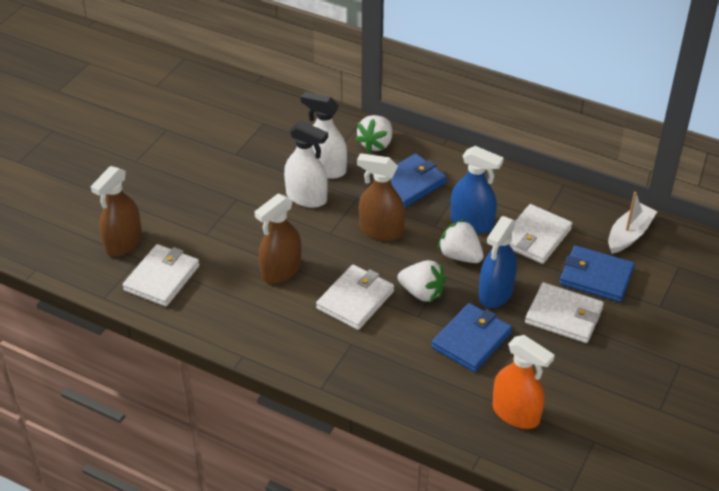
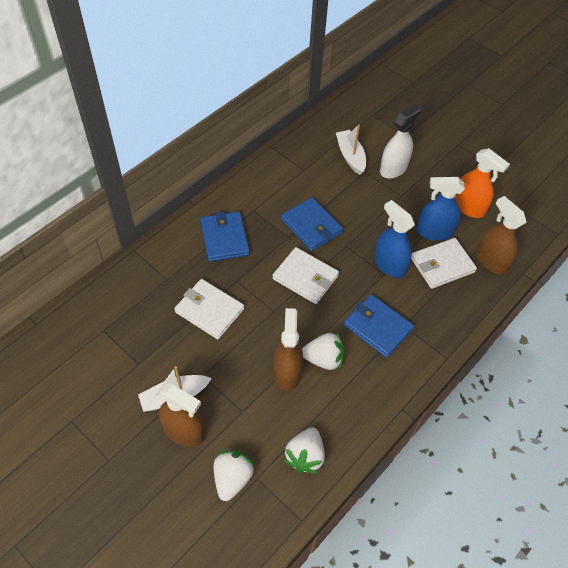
white boat: [608,192,658,254] = 1 -> [138,366,212,412] [336,124,366,175] = 2
white spray bottle: [284,121,328,208] [301,92,347,179] = 2 -> [380,103,422,179] = 1
white wallet: [123,244,200,307] [316,264,394,330] [509,204,573,264] [525,283,604,343] = 4 -> [174,279,244,339] [272,247,339,304] [411,238,477,289] = 3

